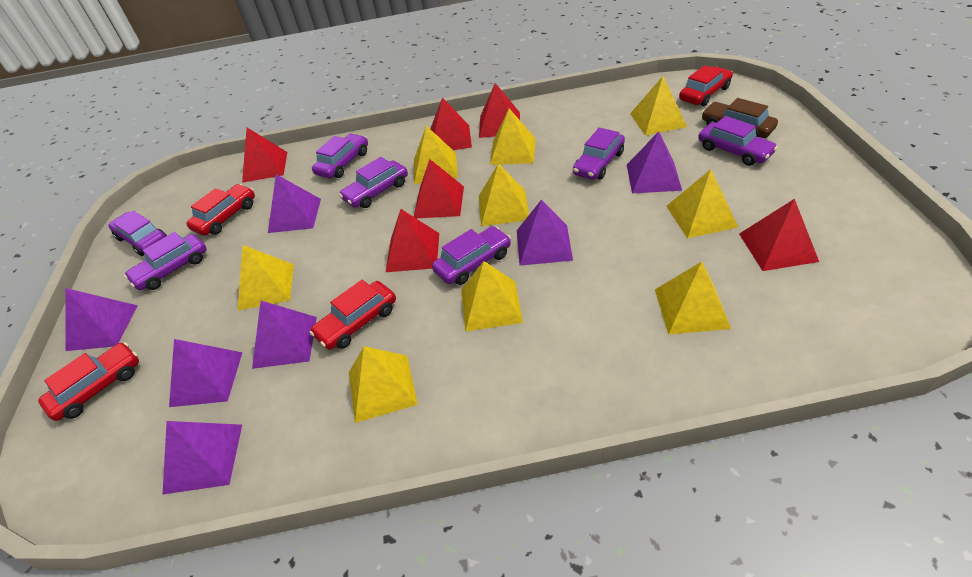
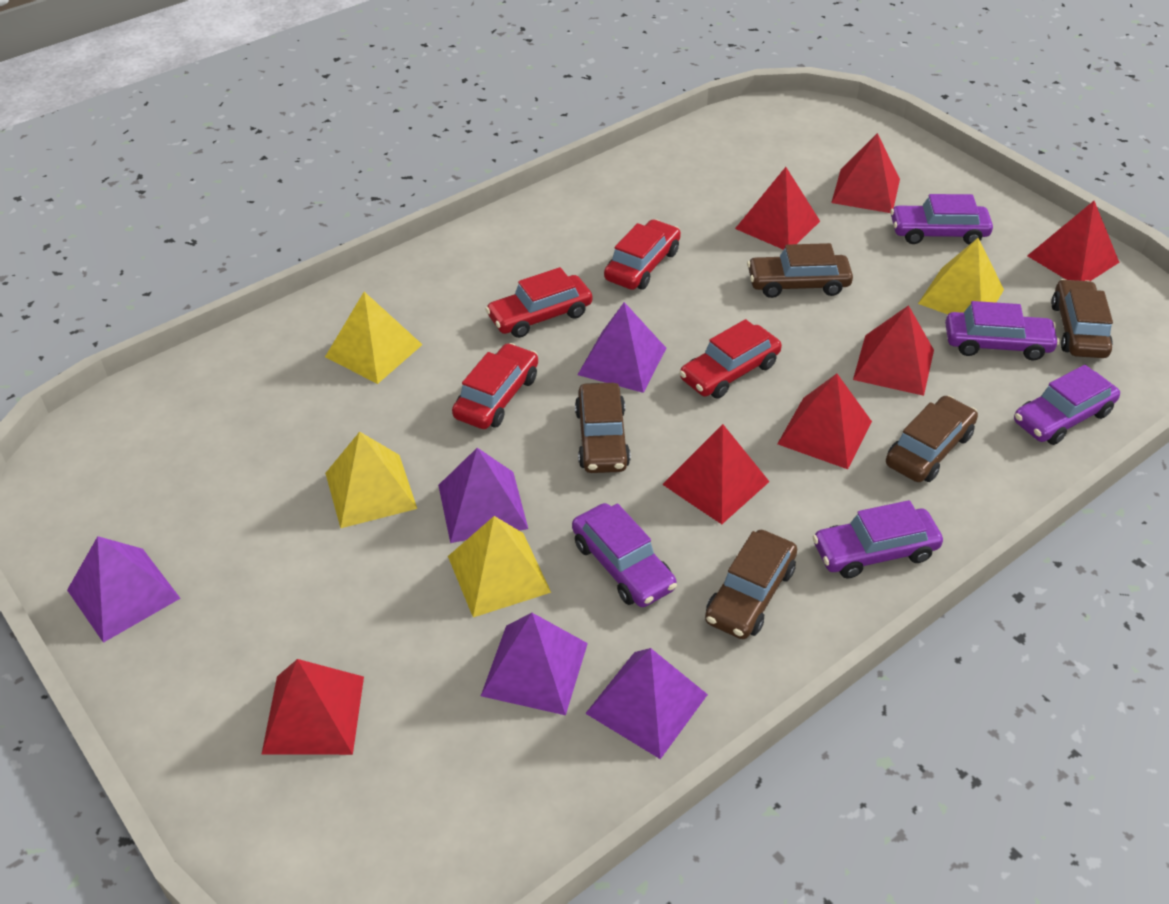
brown car: [702,98,778,138] = 1 -> [575,383,631,473] [705,530,797,639] [747,243,853,298] [886,396,978,482] [1051,279,1113,358] = 5
purple car: [108,210,167,256] [124,232,207,290] [312,134,368,178] [339,157,408,208] [432,226,511,285] [573,128,625,180] [698,116,778,166] = 7 -> [572,503,677,607] [813,500,943,579] [890,194,993,245] [945,301,1060,360] [1014,365,1120,445] = 5
purple pyramid: [65,288,138,351] [162,421,242,495] [169,339,243,407] [252,301,317,369] [268,174,321,233] [517,200,573,266] [627,131,682,193] = 7 -> [67,536,181,643] [438,448,528,543] [481,613,588,715] [578,302,666,393] [585,648,708,759] = 5
red pyramid: [242,128,287,183] [386,209,439,272] [414,159,464,218] [430,97,472,150] [479,83,520,138] [739,199,819,271] = 6 -> [262,659,364,755] [662,424,770,524] [735,167,820,250] [777,374,872,469] [831,133,900,213] [853,305,934,396] [1027,201,1119,281] = 7
yellow pyramid: [237,245,294,311] [349,346,418,423] [414,126,458,184] [461,261,523,332] [479,163,529,226] [490,109,535,165] [630,76,687,136] [655,261,731,334] [666,169,738,238] = 9 -> [325,292,423,384] [325,432,417,528] [448,516,551,617] [918,238,1004,314] = 4

